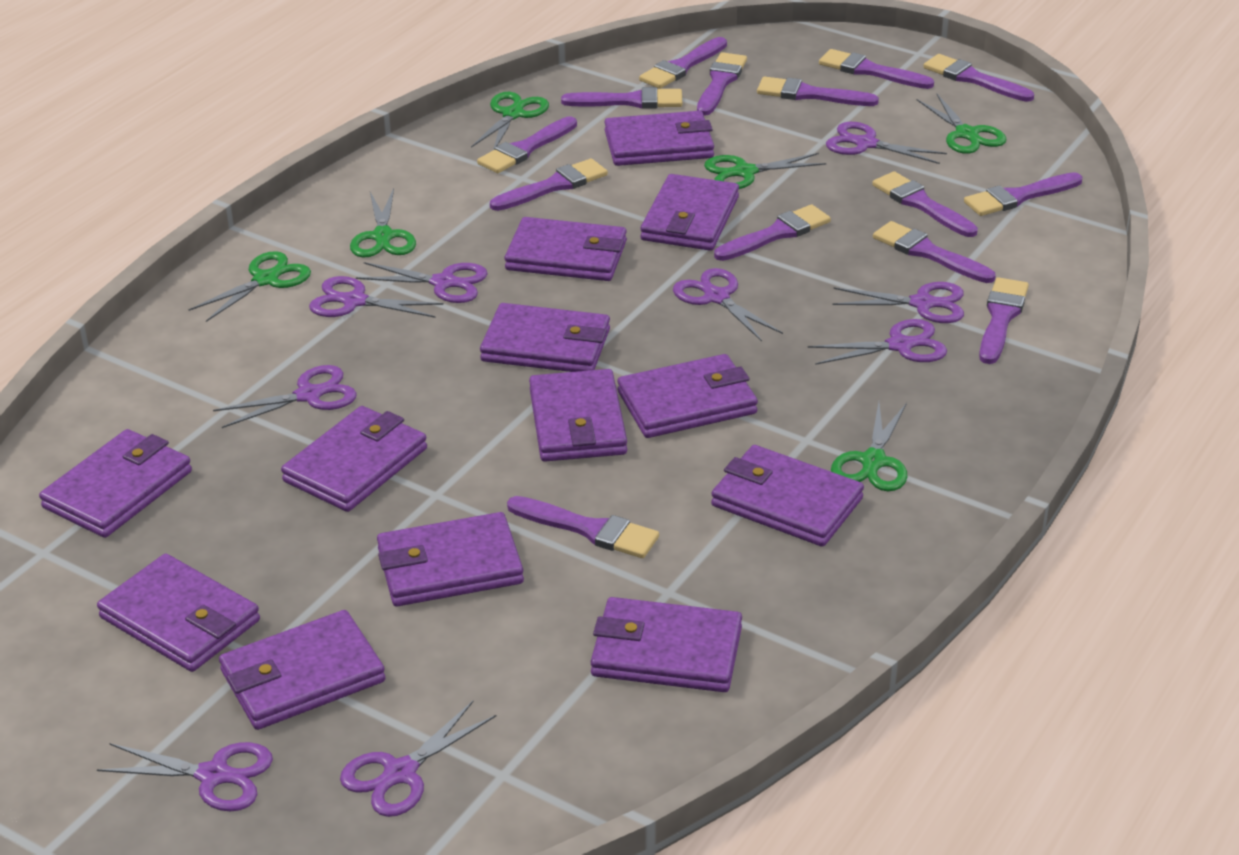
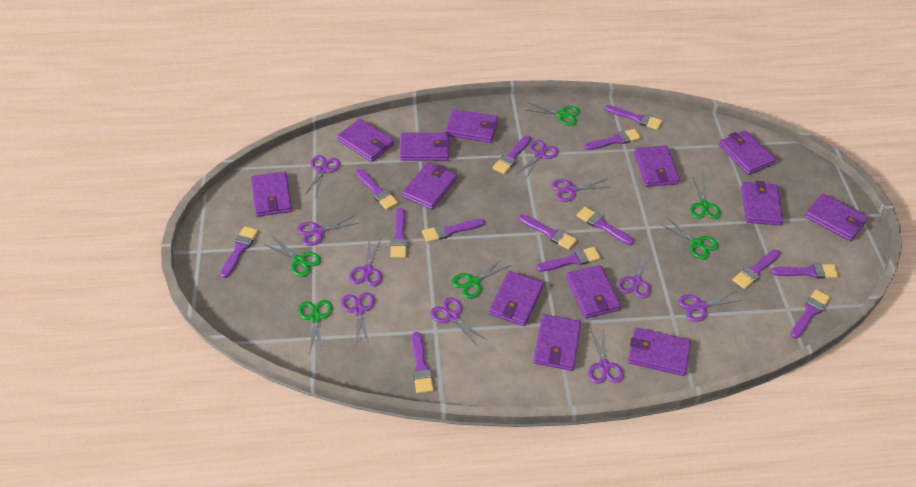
purple scissors: [97,742,273,812] [213,365,357,428] [309,276,444,318] [340,700,497,817] [356,262,488,303] [673,268,783,341] [808,319,947,365] [826,122,947,164] [832,282,964,323] = 9 -> [297,215,358,246] [304,155,340,196] [341,292,375,346] [349,239,382,286] [430,298,487,347] [516,140,558,180] [552,179,610,202] [588,329,624,384] [618,252,652,298] [678,291,743,322] = 10

